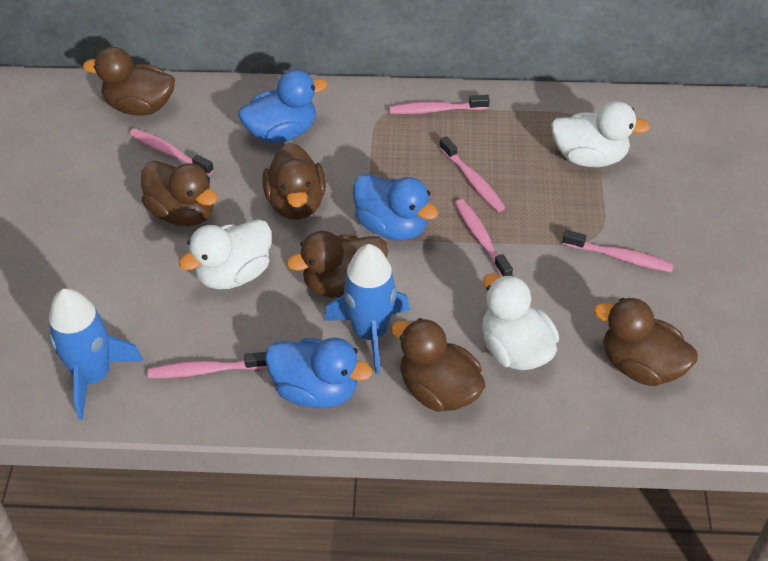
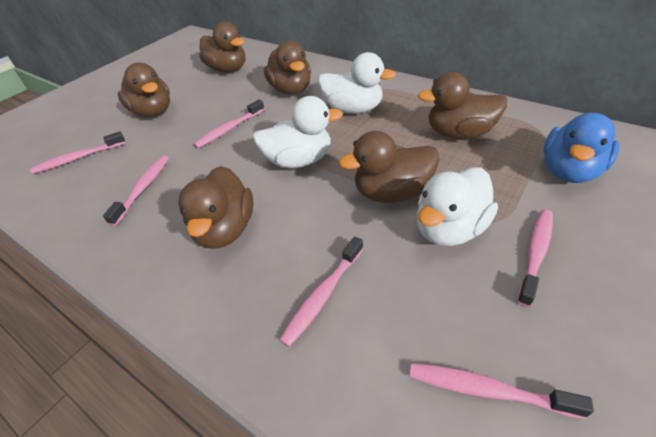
blue duck: [238,69,327,143] [265,337,372,408] [353,174,438,241] = 3 -> [543,113,620,183] = 1
blue rocket: [49,288,143,420] [324,244,410,374] = 2 -> none = 0

